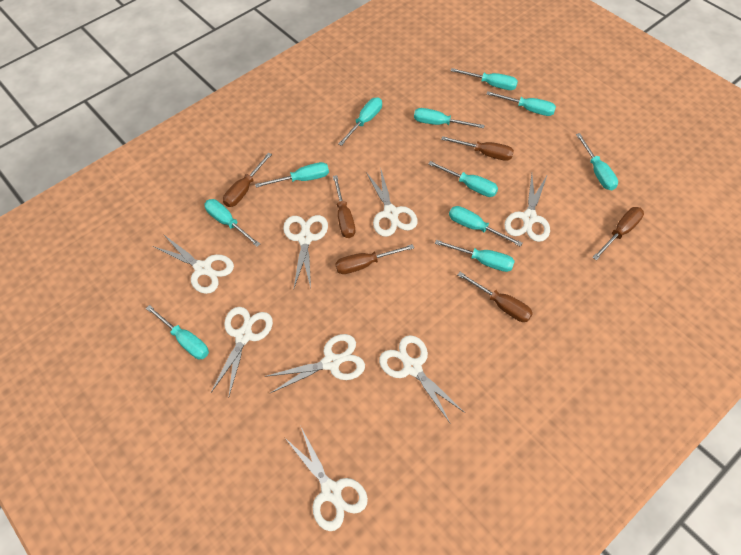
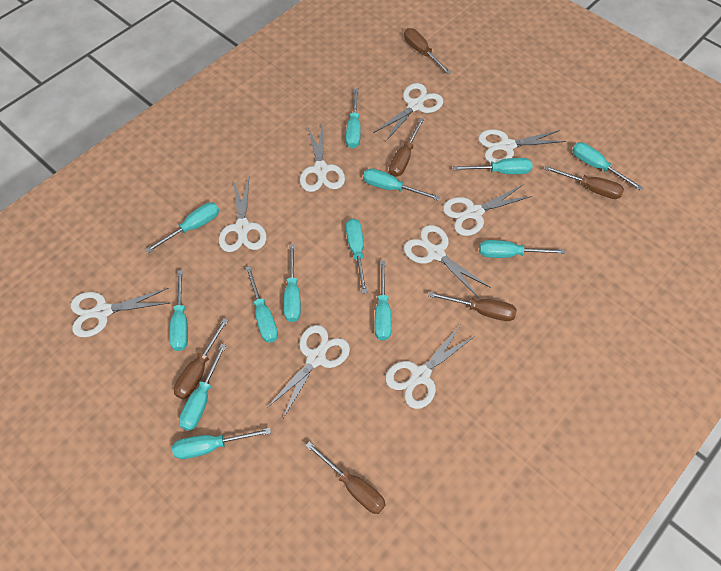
turquoise screwdriver: [146,305,209,359] [204,199,260,247] [255,162,329,188] [338,97,382,146] [414,108,485,128] [428,161,498,197] [435,240,515,272] [449,206,523,247] [451,68,518,90] [486,91,556,116] [576,133,618,190] = 11 -> [145,202,219,253] [169,270,188,351] [172,428,271,459] [179,343,227,431] [245,266,278,343] [284,244,301,322] [346,88,361,149] [346,218,367,293] [363,168,440,201] [375,260,392,340] [453,158,533,174] [479,240,565,258] [572,142,643,190] = 13
white scissors: [152,234,234,294] [211,307,273,396] [264,334,365,393] [283,215,328,288] [284,427,368,531] [366,167,418,237] [379,335,465,424] [504,174,550,242] = 8 -> [70,288,169,337] [219,178,267,252] [267,325,350,418] [300,123,345,192] [373,83,443,142] [385,326,475,409] [404,225,491,298] [443,185,532,236] [478,129,566,163] = 9

